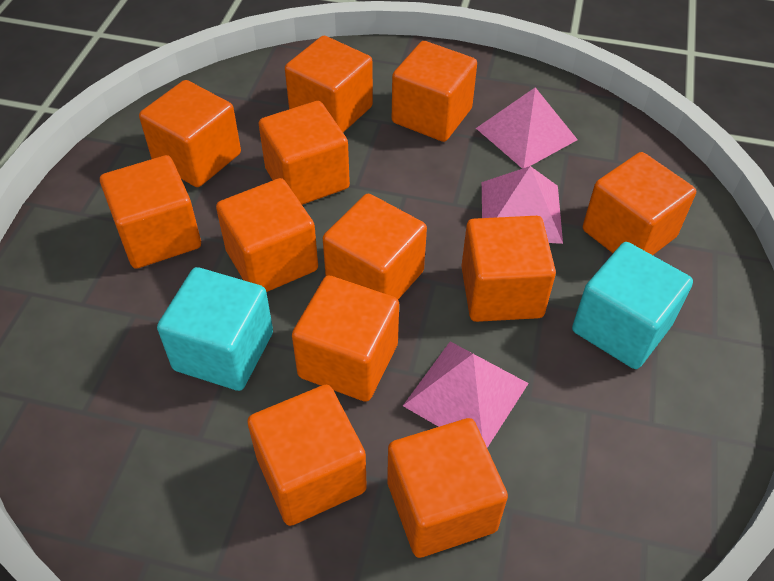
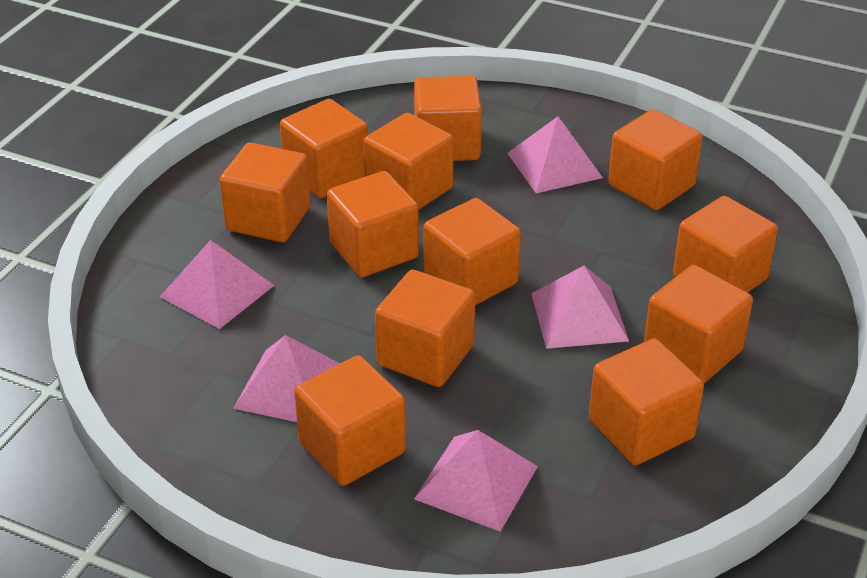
pink pyramid: [403,341,529,448] [476,87,578,169] [482,166,563,244] = 3 -> [160,240,274,329] [233,335,340,422] [414,430,538,532] [507,116,603,193] [531,266,629,349] = 5
turquoise cube: [157,267,273,391] [572,242,693,369] = 2 -> none = 0

